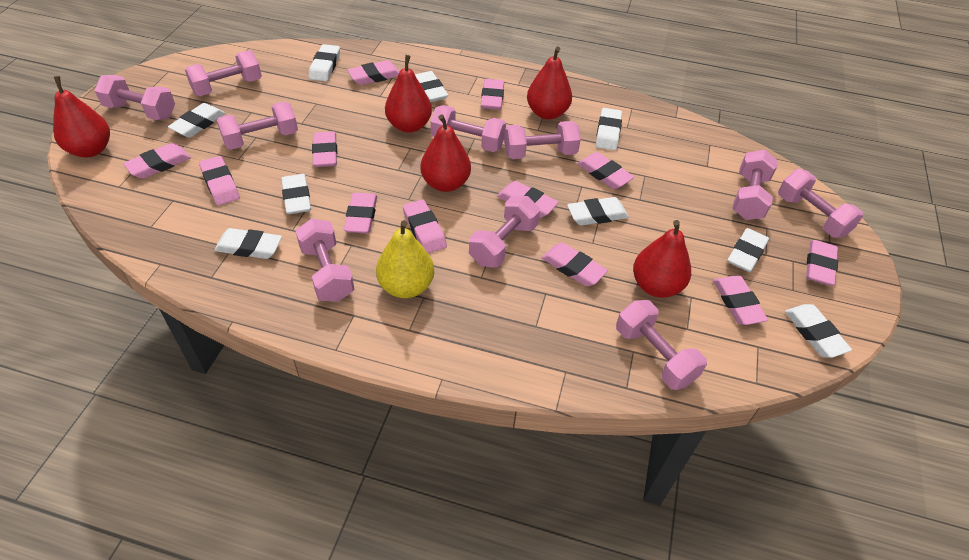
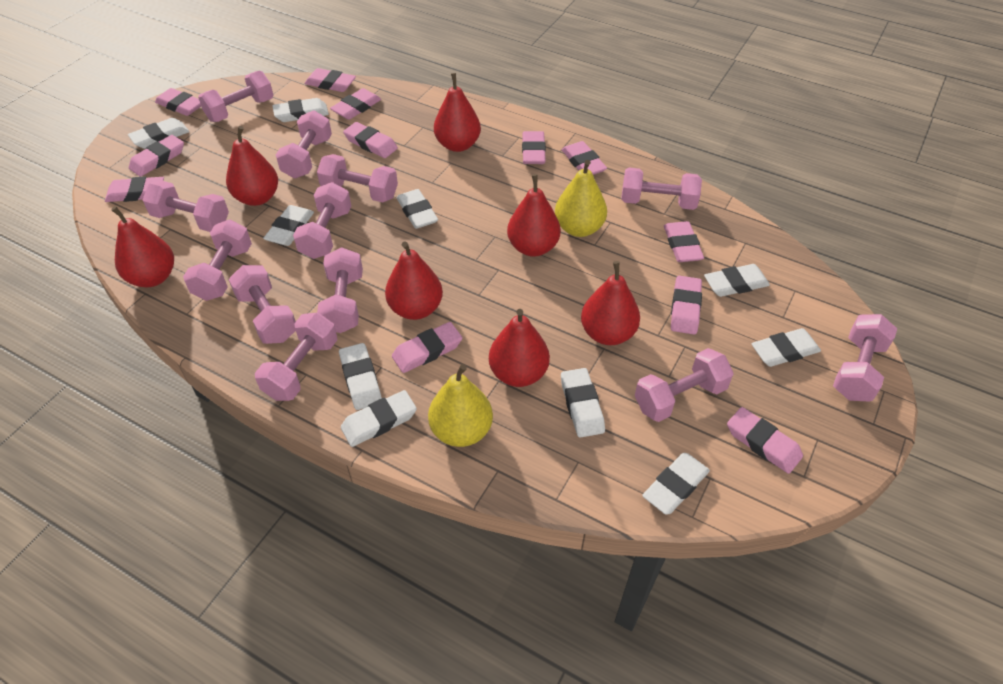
pink dumbbell: [95,75,175,120] [185,50,262,96] [217,101,298,150] [296,219,354,302] [431,105,506,152] [469,196,540,267] [504,121,581,159] [616,300,707,390] [732,150,778,220] [778,169,863,238] = 10 -> [143,181,229,232] [183,220,252,301] [198,71,273,122] [228,265,296,344] [255,313,337,401] [276,110,332,178] [293,182,351,259] [317,154,398,202] [317,247,363,333] [622,168,702,210] [635,348,734,422] [833,314,897,402] = 12
red pear: [53,76,110,157] [385,55,432,133] [420,115,471,192] [527,46,572,120] [633,220,691,298] = 5 -> [111,206,174,287] [226,126,278,206] [385,242,443,320] [434,73,481,152] [489,309,550,387] [507,174,561,257] [581,261,640,345] = 7
white eraser: [168,103,225,138] [214,228,282,259] [281,174,311,214] [309,44,340,81] [415,71,448,102] [567,197,629,225] [596,108,622,151] [727,228,769,272] [785,304,852,358] = 9 -> [128,118,189,149] [263,205,314,246] [273,98,329,122] [339,343,382,410] [341,390,417,447] [397,189,438,229] [561,368,605,438] [642,453,710,515] [704,264,770,297] [752,328,821,367] = 10
yellow pear: [376,220,434,298] = 1 -> [428,364,493,447] [555,160,607,237] = 2

